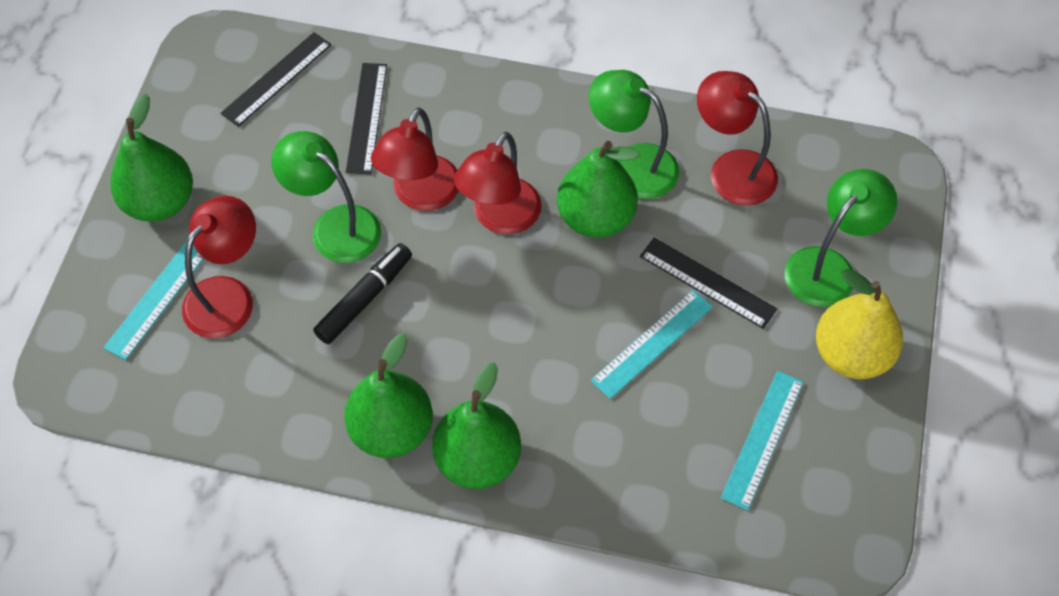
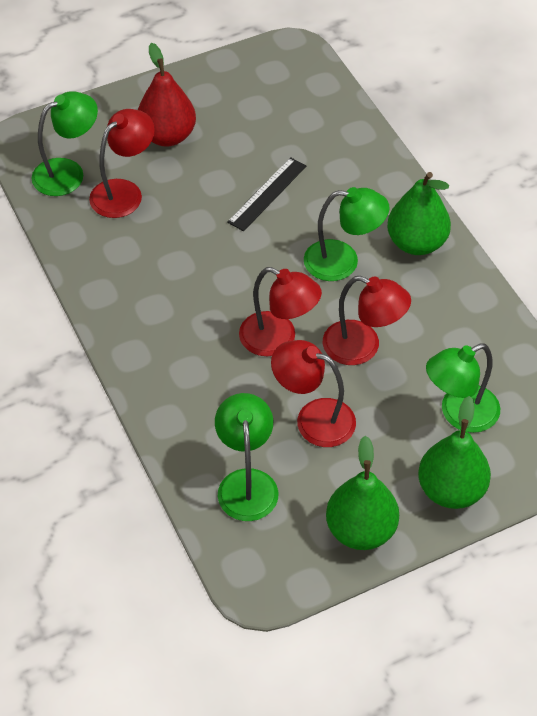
black marker: [313,243,412,344] = 1 -> none = 0
black ruler: [221,32,331,127] [346,63,387,174] [640,238,777,329] = 3 -> [227,157,306,231] = 1
green lamp: [271,131,381,263] [589,70,679,199] [785,169,897,307] = 3 -> [31,91,98,196] [215,393,278,521] [304,187,390,281] [426,344,500,433] = 4
green pear: [110,93,193,222] [344,334,433,458] [432,362,521,489] [557,141,640,238] = 4 -> [326,436,399,550] [387,172,451,255] [418,396,491,509] = 3
red pear: none = 0 -> [138,43,196,147] = 1
turquoise ruler: [103,241,204,360] [591,290,713,399] [721,371,803,510] = 3 -> none = 0
yellow pear: [816,269,903,379] = 1 -> none = 0

